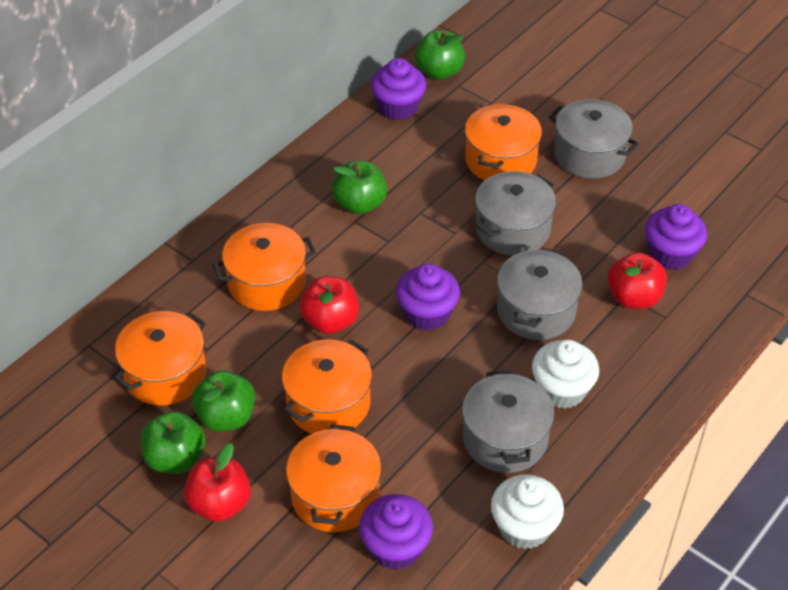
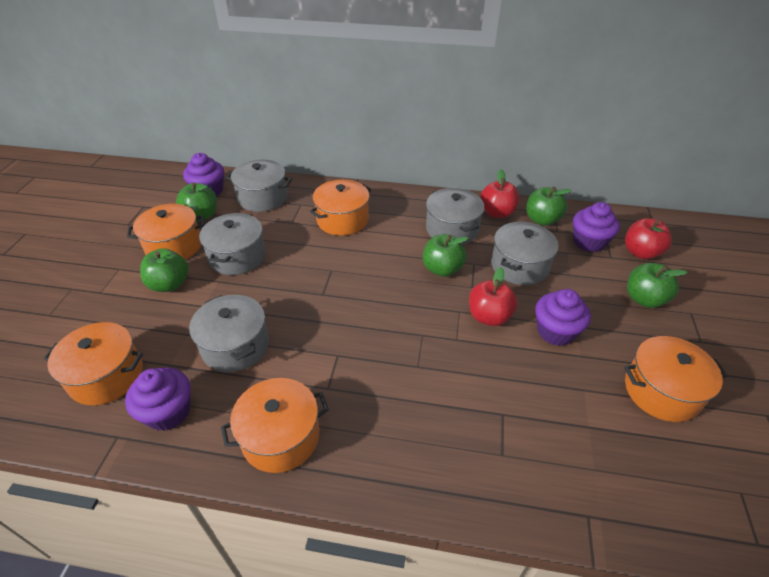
green apple: [141,411,206,474] [192,370,255,431] [332,161,387,214] [415,30,465,80] = 4 -> [140,248,188,292] [176,183,217,221] [423,234,468,277] [526,187,571,226] [627,263,688,308] = 5
grey pot: [462,370,555,473] [475,171,556,256] [497,248,583,340] [549,99,639,179] = 4 -> [189,295,269,372] [199,213,266,275] [226,160,292,212] [426,188,484,245] [491,222,559,285] = 5
white cupcake: [491,474,564,549] [532,340,599,409] = 2 -> none = 0

